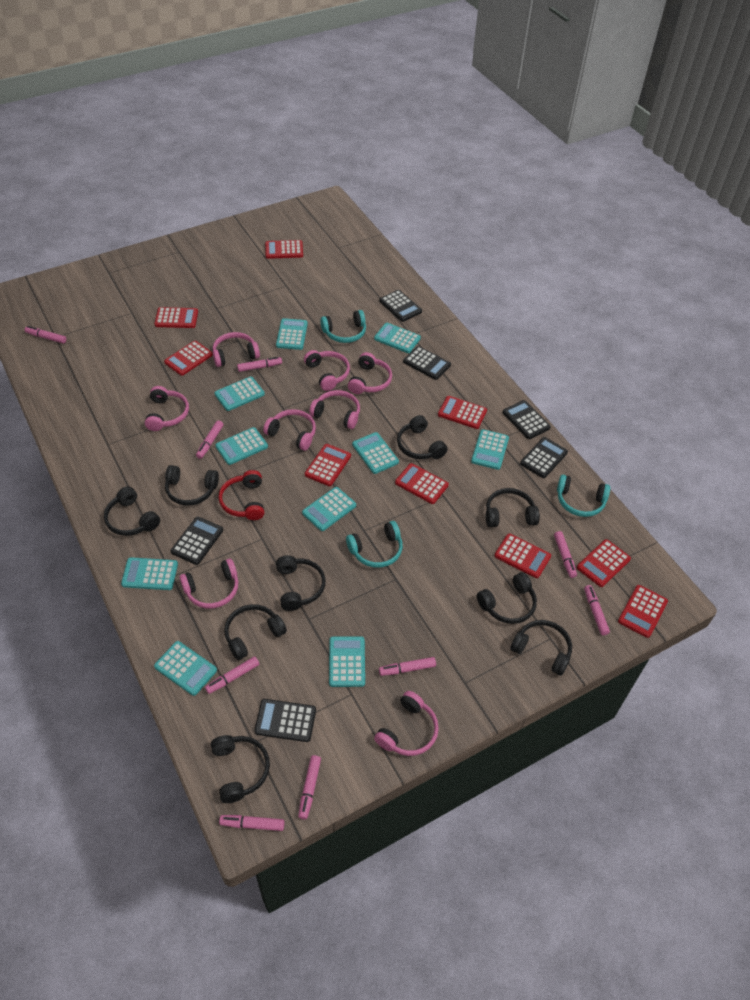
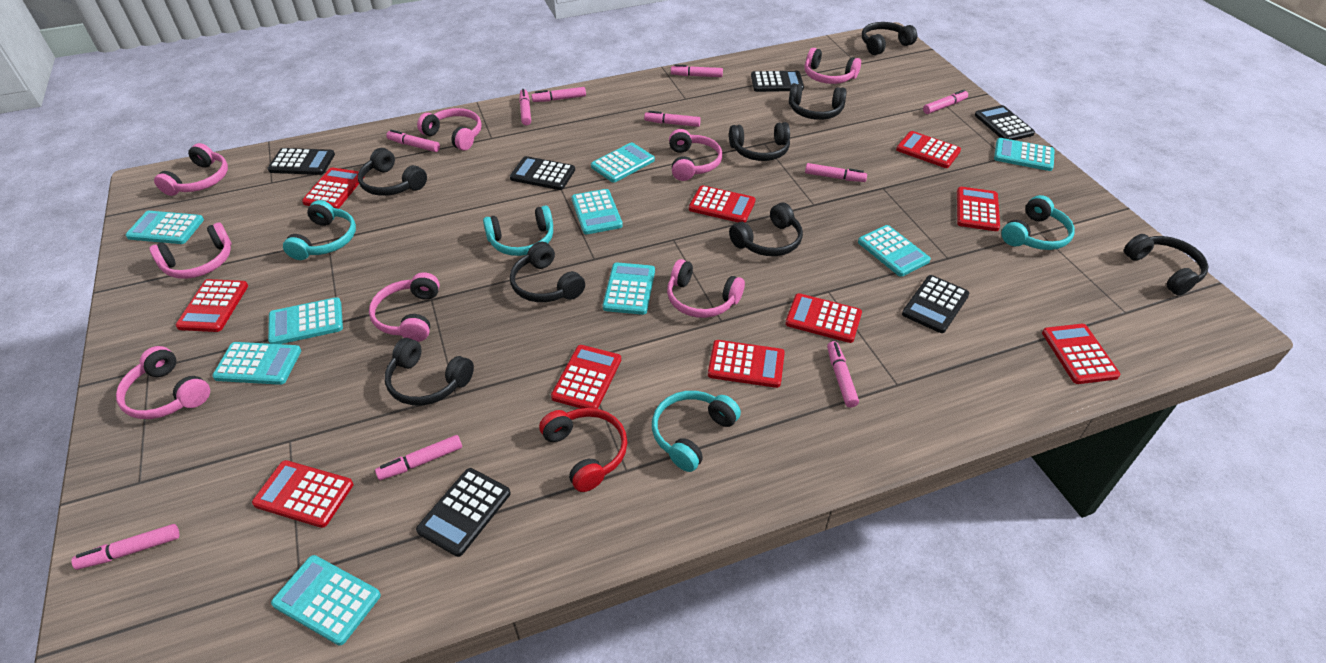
black headphones: [104,486,160,536] [165,465,219,506] [211,735,270,803] [224,604,287,660] [276,555,326,611] [397,415,448,459] [477,572,537,624] [486,488,540,527] [510,620,572,676] = 9 -> [358,148,427,196] [385,338,474,405] [510,242,585,302] [729,122,790,161] [729,203,803,256] [789,83,847,120] [862,22,917,55] [1124,234,1209,296] = 8
pink marker: [25,326,66,344] [196,420,223,459] [205,656,259,694] [219,815,285,831] [237,357,282,372] [298,755,321,819] [379,657,436,676] [554,531,577,578] [584,585,610,635] = 9 -> [72,524,179,570] [375,435,462,480] [386,130,440,152] [519,89,531,125] [531,87,586,102] [644,111,701,127] [671,64,723,77] [805,163,867,182] [827,341,859,407] [923,90,968,114] = 10
red calculator: [154,307,198,328] [164,341,213,376] [265,240,303,259] [305,444,351,486] [395,463,449,504] [438,396,487,429] [494,533,551,578] [577,539,631,587] [618,585,668,638] = 9 -> [176,279,248,332] [252,460,353,528] [302,168,365,209] [551,345,621,409] [689,185,755,223] [708,340,785,388] [785,293,862,343] [896,131,961,168] [957,187,1000,231] [1042,324,1120,384] = 10
turquoise calculator: [121,557,178,590] [154,641,217,696] [214,377,265,411] [215,427,268,465] [276,318,308,350] [302,487,356,531] [329,636,365,687] [352,432,399,474] [374,323,421,353] [471,429,509,470] = 10 -> [126,211,204,244] [212,342,301,385] [268,297,343,344] [271,555,381,645] [572,189,623,234] [591,142,655,182] [603,262,655,315] [858,225,931,277] [994,138,1055,171] = 9
turquoise headphones: [320,310,366,343] [346,521,403,568] [557,475,610,517] = 3 -> [283,200,356,260] [483,205,553,256] [652,391,741,472] [1001,195,1075,250] = 4

